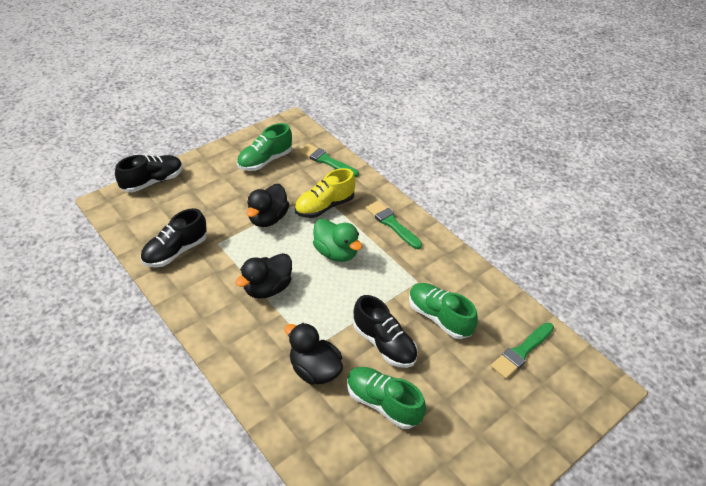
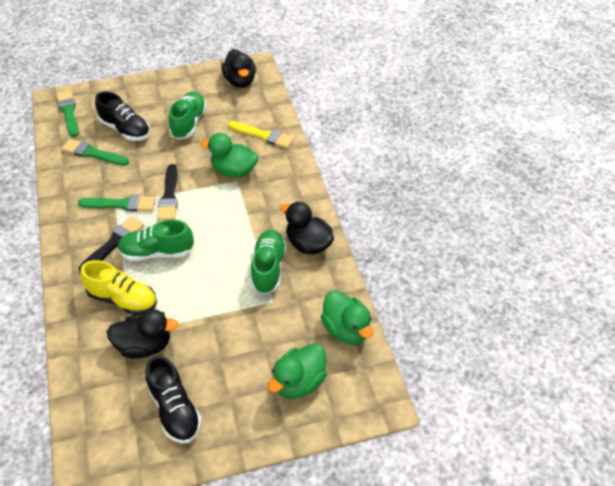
black brush: none = 0 -> [79,216,144,272] [157,164,178,220] = 2
black shoe: [115,155,183,192] [140,208,207,267] [353,295,418,368] = 3 -> [95,92,150,141] [145,355,202,444] = 2
green duck: [313,219,363,262] = 1 -> [201,133,258,177] [268,343,327,399] [321,290,373,344] = 3
yellow brush: none = 0 -> [228,121,294,149] = 1

